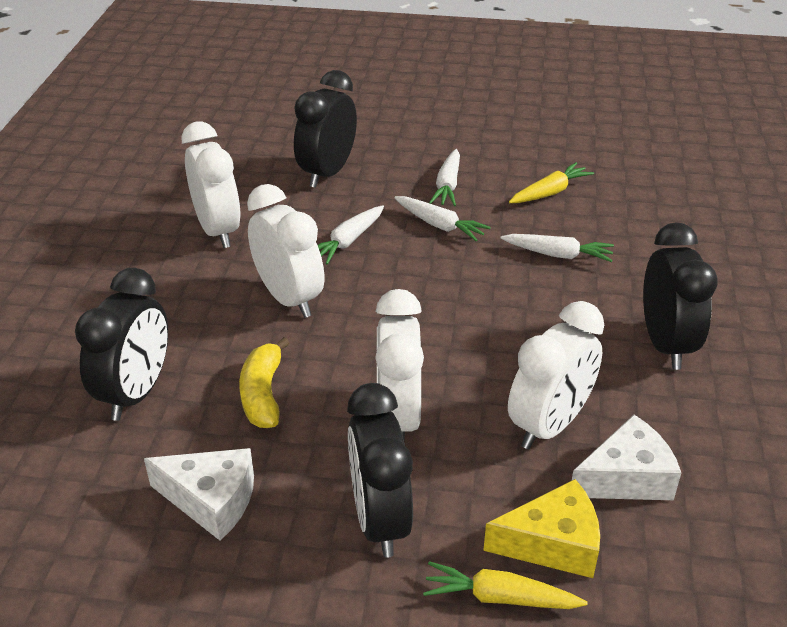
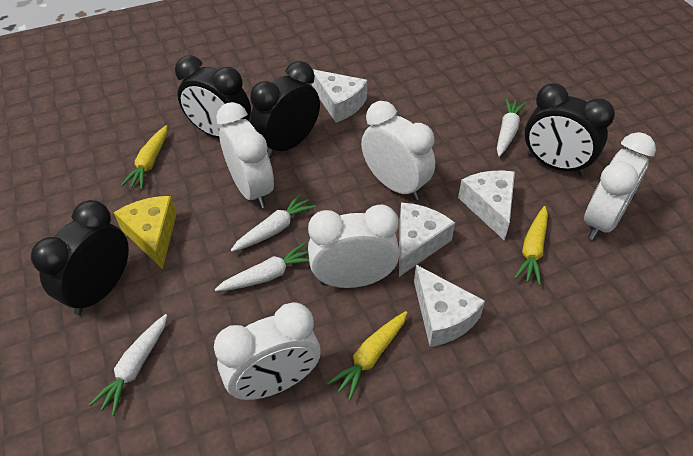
white cheese: [144,448,254,541] [572,415,681,500] = 2 -> [312,69,367,123] [399,202,455,277] [414,265,485,347] [458,171,515,241] = 4
white clock: [181,121,241,248] [247,184,324,318] [375,289,424,439] [508,301,604,449] = 4 -> [214,302,321,400] [216,102,274,208] [308,205,400,288] [361,101,435,200] [584,132,656,240] = 5
yellow banana: [239,337,289,428] = 1 -> none = 0
yellow carrot: [423,561,588,609] [509,162,594,203] = 2 -> [120,125,167,190] [327,311,408,400] [514,206,548,285] = 3

